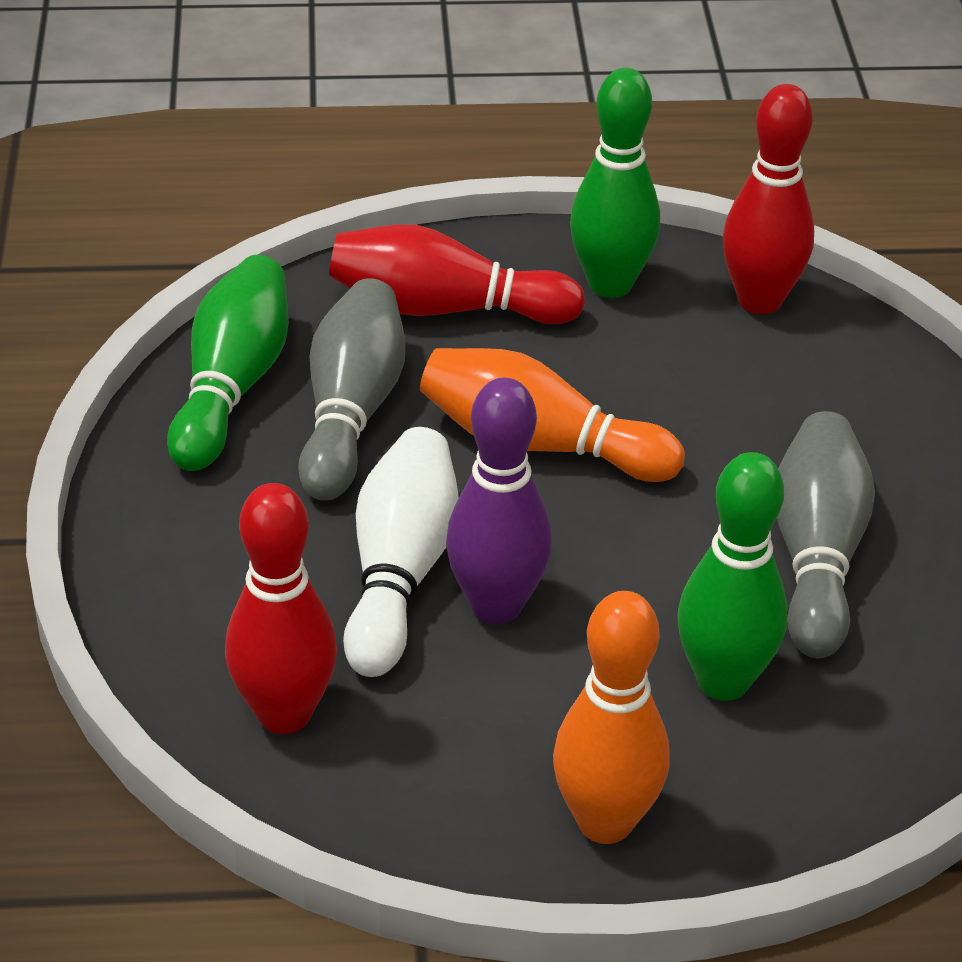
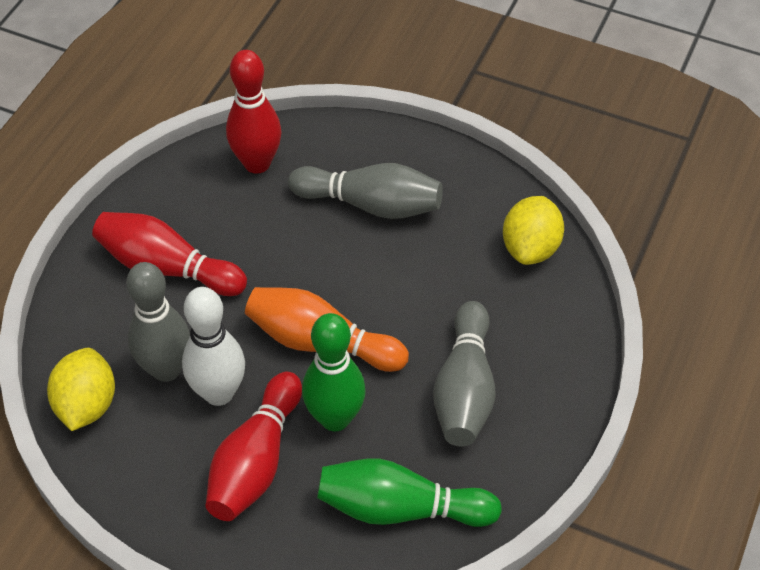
green bowling pin: [167,255,289,471] [570,68,660,298] [677,452,788,701] = 3 -> [302,313,366,431] [317,459,502,527] = 2
grey bowling pin: [298,278,405,501] [777,411,875,658] = 2 -> [126,262,190,382] [288,163,443,219] [433,301,495,447] = 3
orange bowling pin: [420,348,685,482] [553,591,670,844] = 2 -> [245,287,409,372] = 1
purple bowling pin: [446,378,552,624] = 1 -> none = 0
yellow lemon: none = 0 -> [47,348,115,431] [503,196,564,265] = 2

